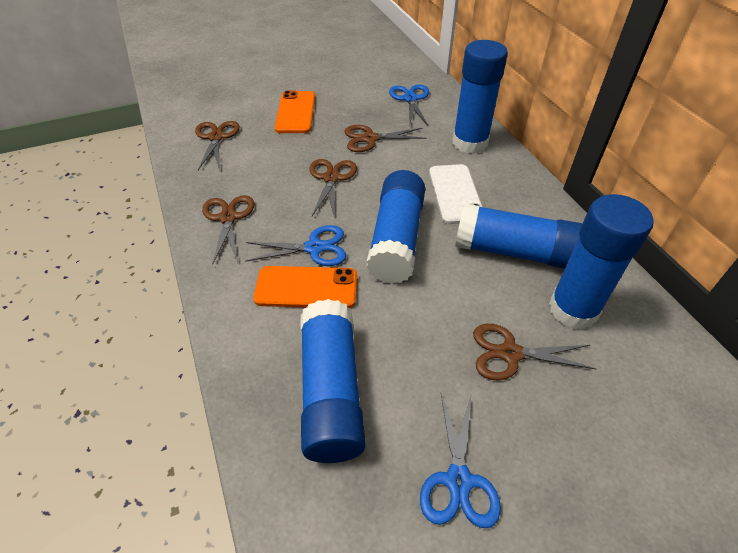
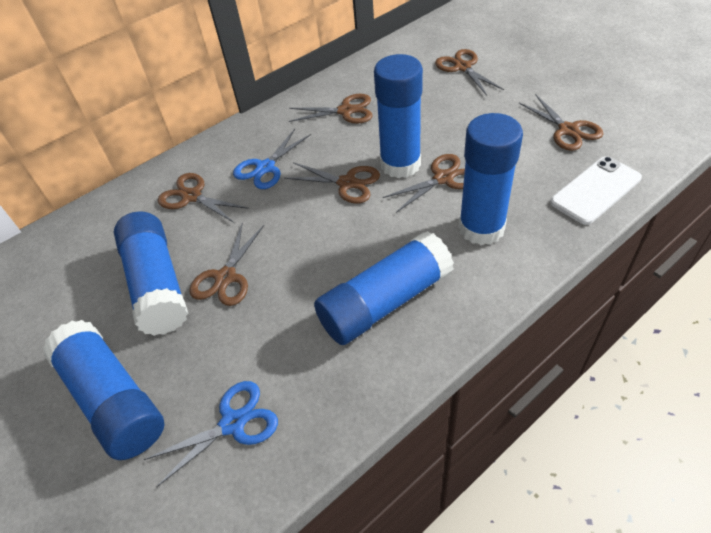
blue scissors: [245,225,346,266] [389,84,429,125] [420,393,501,528] = 3 -> [144,381,278,488] [233,129,311,189] = 2
brown scissors: [195,121,240,171] [202,195,254,265] [309,159,357,219] [344,125,426,152] [473,324,597,381] = 5 -> [158,173,249,223] [189,222,264,306] [284,162,380,204] [289,94,372,124] [383,154,465,213] [435,49,504,96] [519,94,603,151] = 7
orange phone: [253,266,357,308] [275,91,315,133] = 2 -> none = 0

